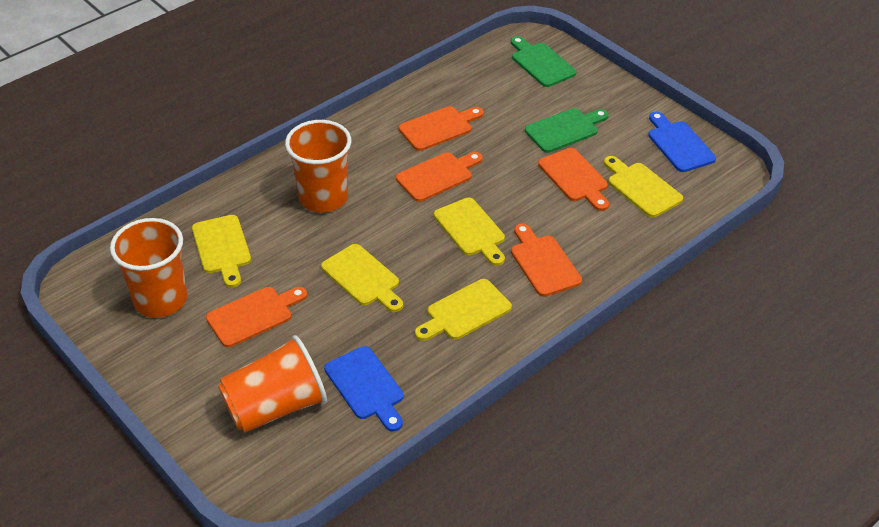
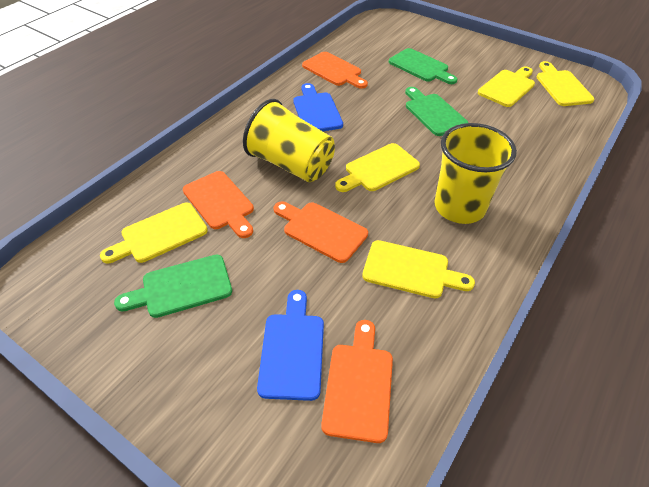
green cutting board: [511,36,576,87] [525,108,609,153] = 2 -> [114,255,232,318] [389,48,457,84] [405,87,468,136] = 3
orange cup: [110,218,187,318] [218,335,327,433] [285,120,351,213] = 3 -> none = 0
orange cutting board: [206,287,307,347] [396,152,483,202] [399,106,484,151] [511,223,582,297] [538,148,609,211] = 5 -> [183,171,254,238] [274,202,368,263] [302,52,368,89] [321,320,393,443] = 4
yellow cup: none = 0 -> [243,99,335,182] [435,123,517,224] = 2

